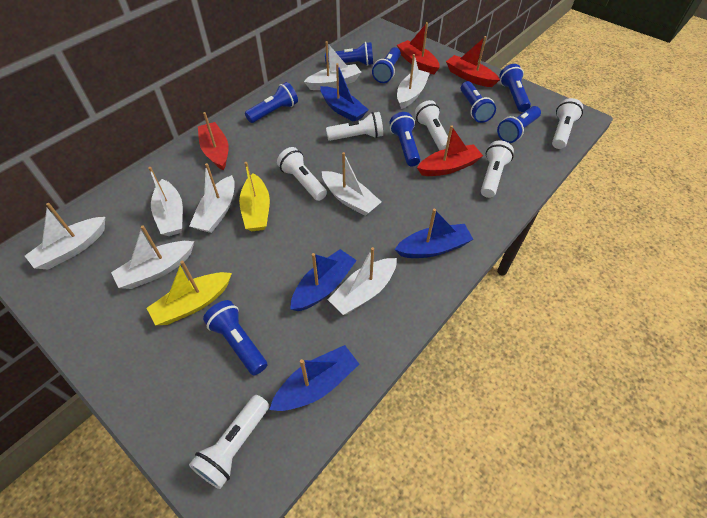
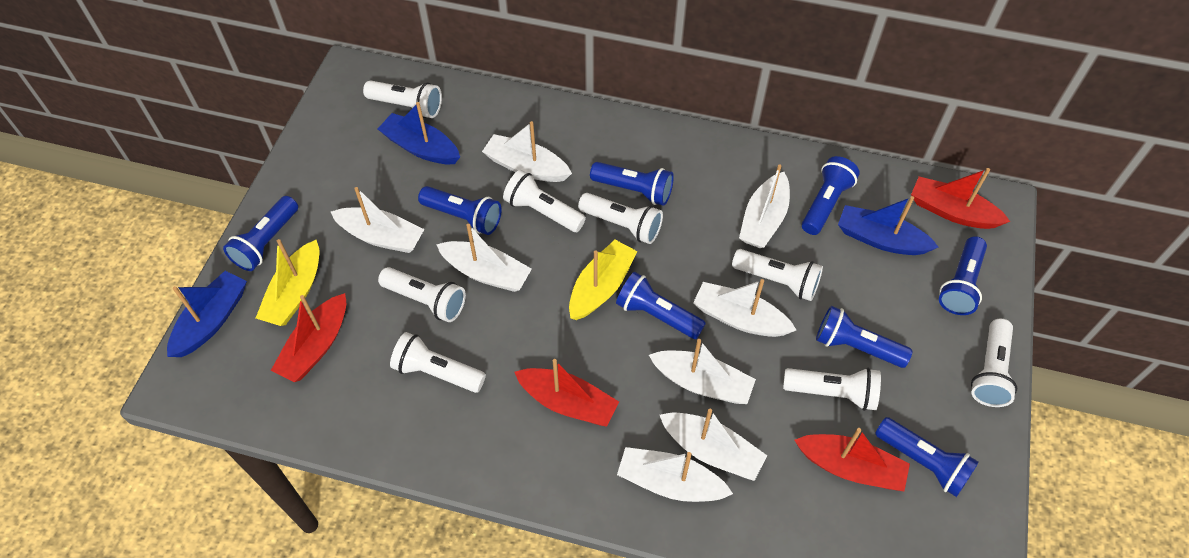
blue boat: [269,345,359,411] [290,249,357,311] [320,63,368,121] [394,209,474,258] = 4 -> [167,271,247,357] [378,102,460,164] [838,196,938,255] = 3
white flashlight: [189,395,269,489] [277,147,327,201] [326,112,383,141] [415,100,448,151] [481,141,514,198] [552,98,583,149] = 6 -> [363,80,442,118] [378,267,466,322] [390,332,486,393] [503,170,586,232] [578,193,663,244] [732,249,823,301] [783,368,881,411] [971,319,1017,407] = 8

